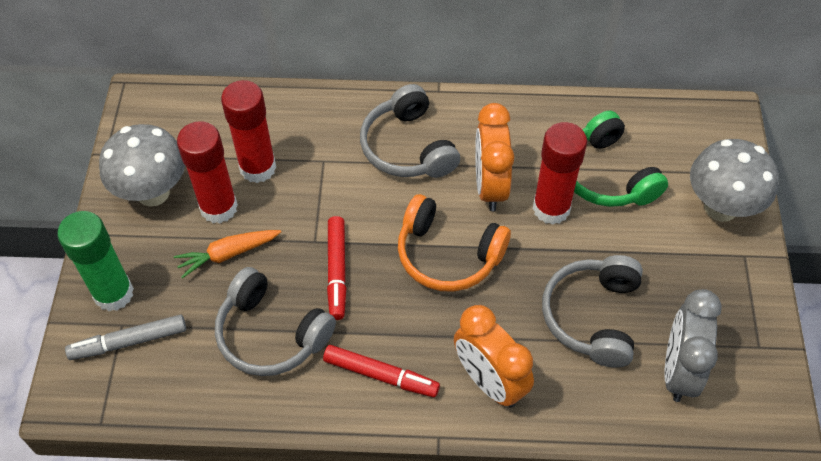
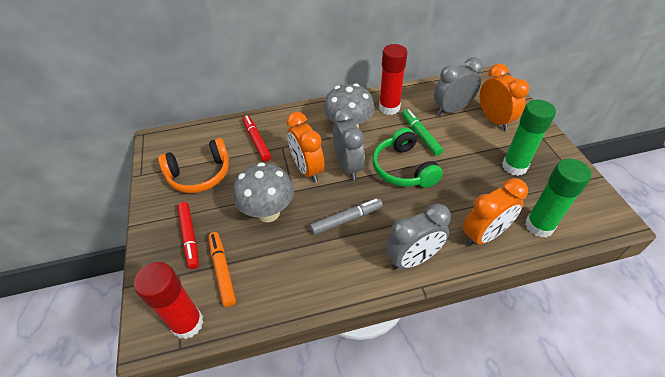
green glue stick: [58,211,134,311] = 1 -> [502,100,556,176] [525,159,592,238] = 2
green marker: none = 0 -> [402,109,443,156] = 1
grey clock: [664,289,722,402] = 1 -> [333,108,365,180] [385,203,451,270] [434,57,483,116] = 3
grey headphones: [215,267,336,376] [360,84,460,178] [542,255,643,368] = 3 -> none = 0
orange carrot: [174,230,281,279] = 1 -> none = 0
orange clock: [454,305,534,408] [475,103,514,211] = 2 -> [286,112,325,183] [463,178,528,246] [480,64,529,131] = 3
orange marker: none = 0 -> [208,232,236,307] = 1
red glue stick: [177,121,238,223] [221,80,276,183] [533,122,587,225] = 3 -> [134,262,203,339] [379,44,407,115] = 2

